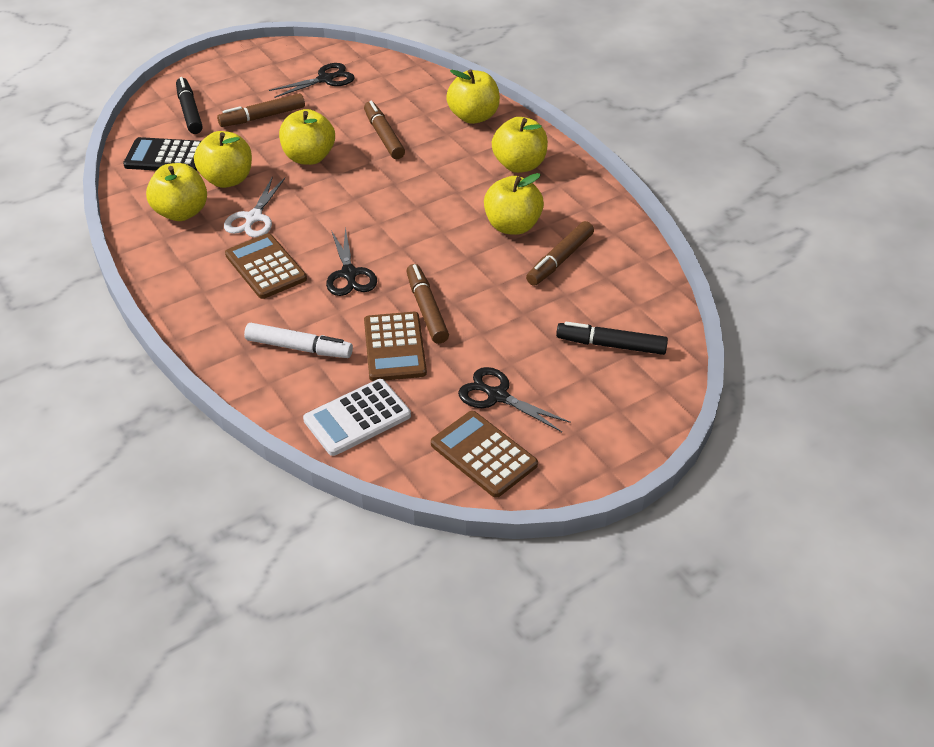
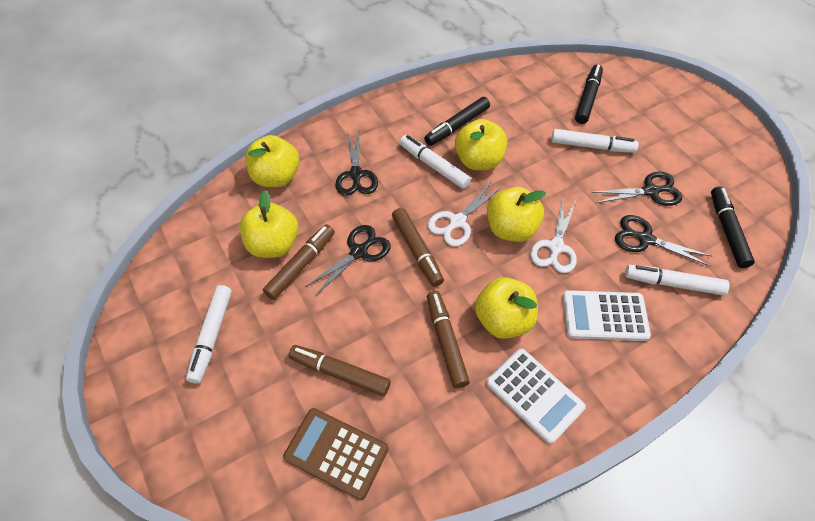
black calculator: [123,137,201,171] = 1 -> none = 0
black marker: [176,77,203,134] [556,322,668,355] = 2 -> [424,97,490,146] [575,65,603,124] [711,187,755,268] = 3
black scissors: [269,63,354,98] [326,227,377,296] [458,367,571,432] = 3 -> [305,225,391,296] [335,132,378,196] [591,172,682,206] [615,215,711,266] = 4
brown calculator: [225,233,307,299] [364,312,427,381] [431,411,538,498] = 3 -> [283,408,389,500] = 1
white calculator: [303,379,411,456] = 1 -> [486,348,586,444] [563,290,651,341] = 2
white marker: [244,323,353,358] = 1 -> [186,285,232,384] [400,135,471,189] [551,129,638,153] [625,265,730,296] = 4
white scissors: [224,176,285,238] = 1 -> [428,182,501,246] [530,200,577,273] = 2
yellow apple: [146,163,207,221] [194,131,252,188] [279,109,335,165] [446,69,500,124] [484,173,544,235] [492,117,548,173] = 6 -> [240,190,298,258] [245,135,299,187] [455,119,507,170] [475,277,538,339] [487,187,546,242] = 5

